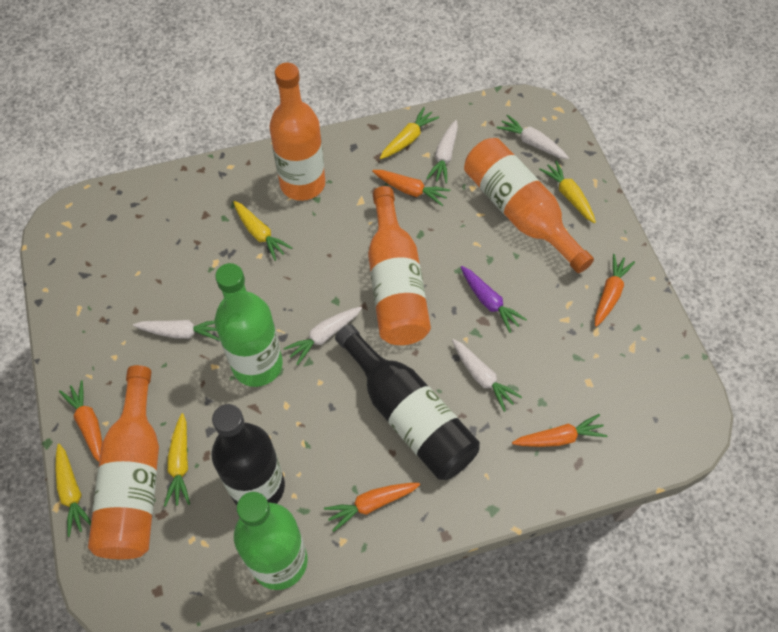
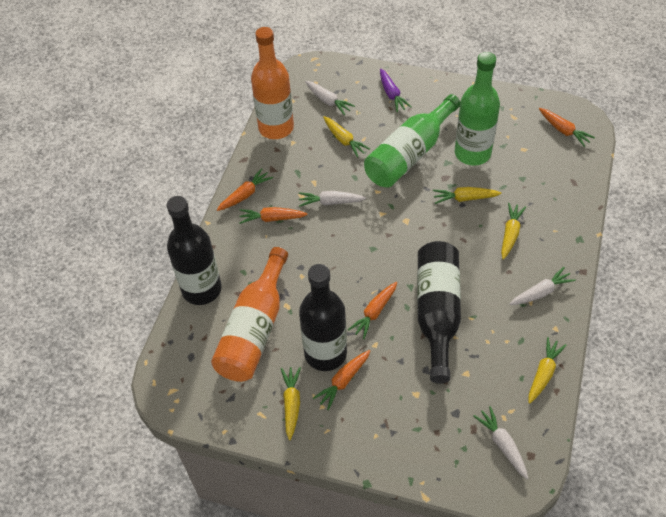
black bottle: [212,404,285,505] [335,324,480,480] = 2 -> [167,196,222,305] [299,264,347,371] [417,241,461,384] = 3
orange bottle: [88,365,159,559] [269,63,325,201] [368,186,431,345] [464,138,594,273] = 4 -> [211,247,288,382] [251,27,294,139] = 2
white carrot: [133,320,220,341] [283,307,362,365] [426,120,458,183] [452,339,522,412] [497,115,569,159] = 5 -> [299,191,366,207] [305,81,355,115] [473,406,528,479] [510,267,576,305] = 4

